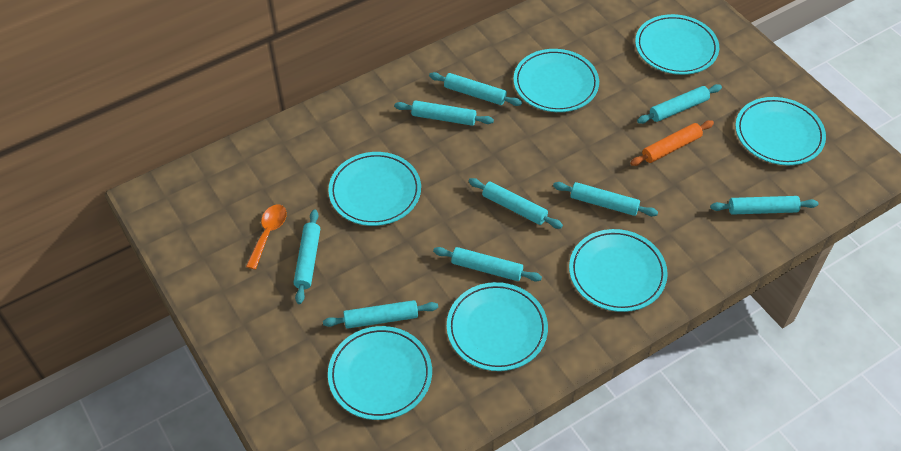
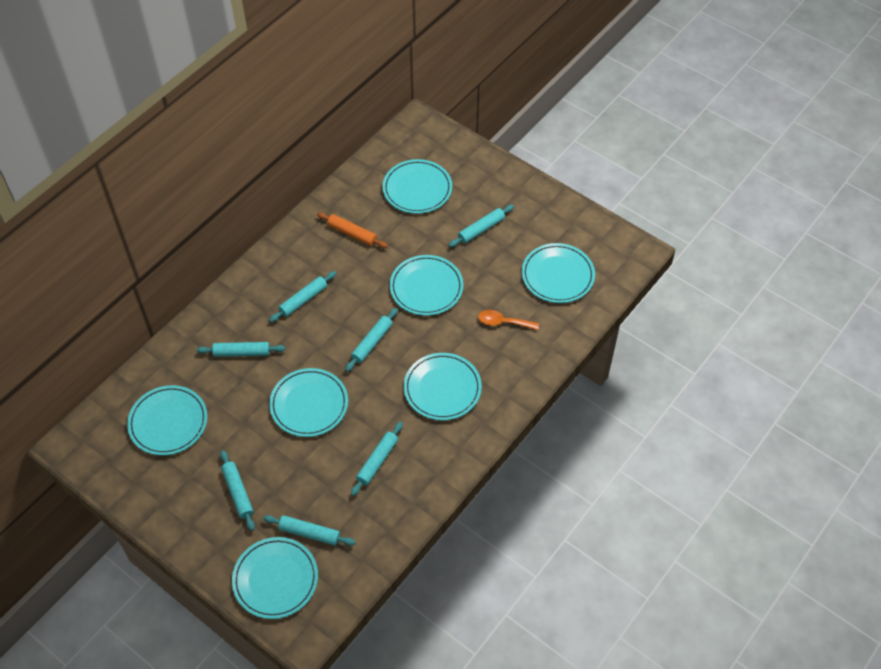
turquoise rolling pin: [294,209,320,304] [323,300,438,329] [394,100,494,126] [429,72,522,106] [433,247,542,281] [468,178,563,229] [553,182,658,216] [637,84,722,124] [710,196,819,215] = 9 -> [197,342,285,357] [220,450,255,531] [263,515,356,546] [269,271,336,322] [345,308,398,372] [351,422,403,496] [449,205,514,247] = 7

